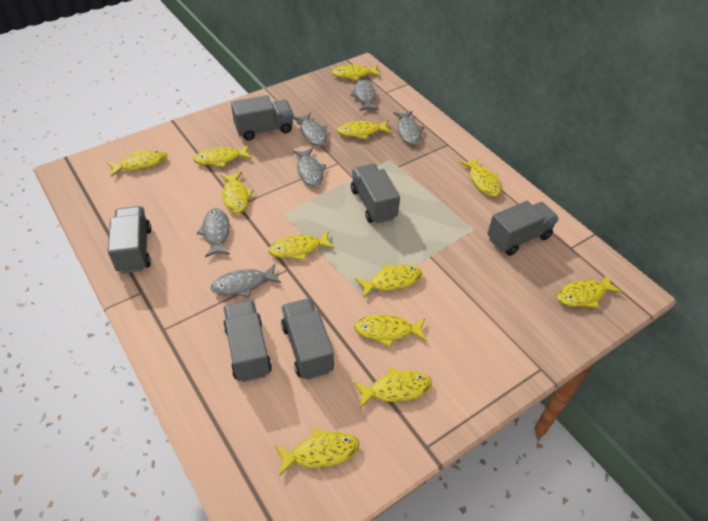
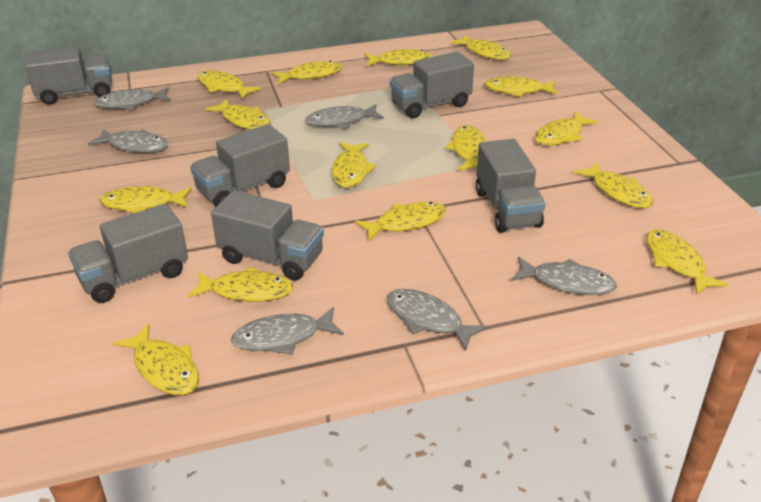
yellow fish: [107,150,167,177] [193,145,252,167] [220,171,253,214] [268,231,335,261] [275,428,359,476] [332,65,381,81] [337,120,392,140] [354,315,427,347] [354,368,432,408] [355,265,423,298] [460,158,501,197] [557,274,622,308] = 12 -> [100,186,192,213] [113,323,199,395] [187,267,293,302] [198,70,261,99] [206,99,270,130] [272,61,342,84] [332,142,376,188] [355,202,446,241] [364,49,433,66] [445,125,486,171] [450,34,511,60] [484,76,558,97] [534,111,599,146] [573,162,653,208] [646,229,729,295] = 15

